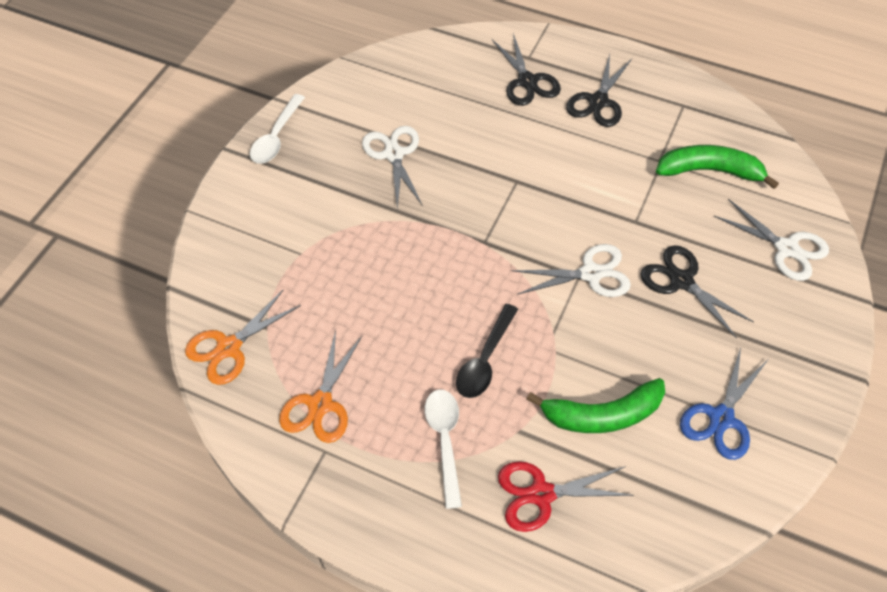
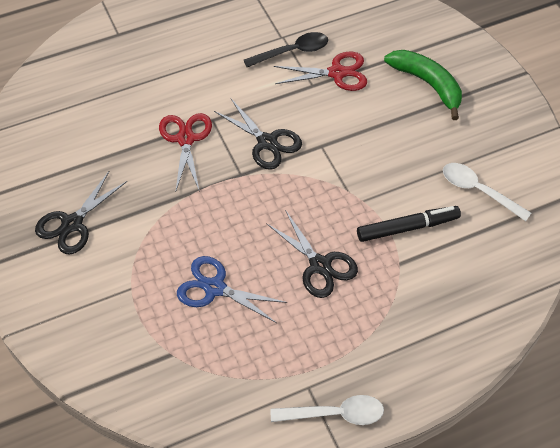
black marker: none = 0 -> [357,206,461,242] = 1
green banana: [526,378,665,433] [656,145,779,189] = 2 -> [384,50,462,120] = 1
orange scissors: [185,290,301,385] [279,330,362,443] = 2 -> none = 0
red scissors: [498,461,634,532] = 1 -> [159,113,212,193] [274,51,367,91] = 2
white scissors: [362,126,423,209] [512,244,631,297] [714,199,829,281] = 3 -> none = 0

